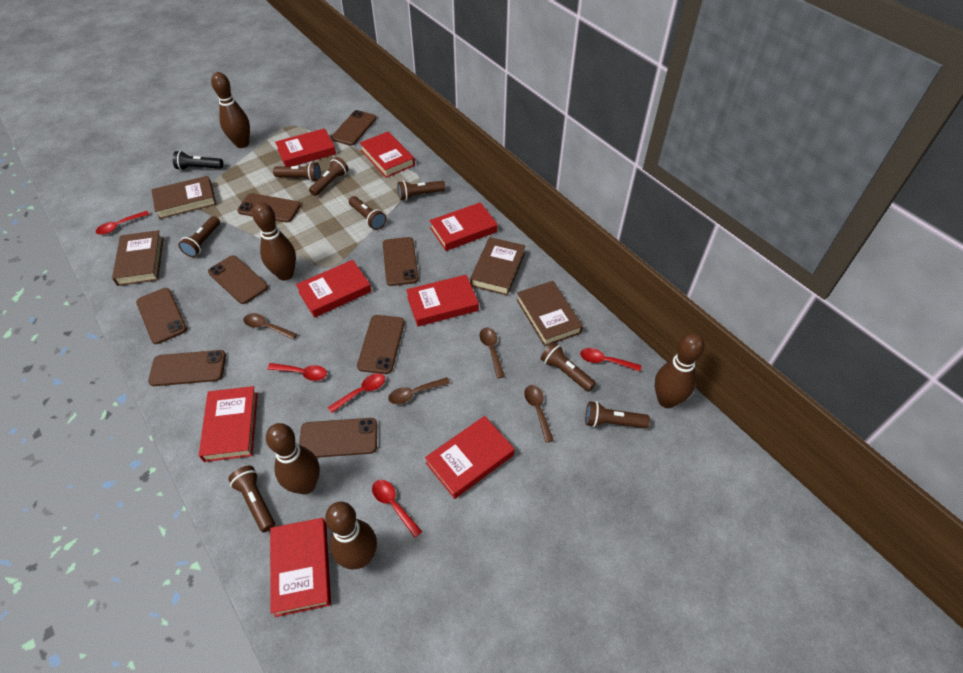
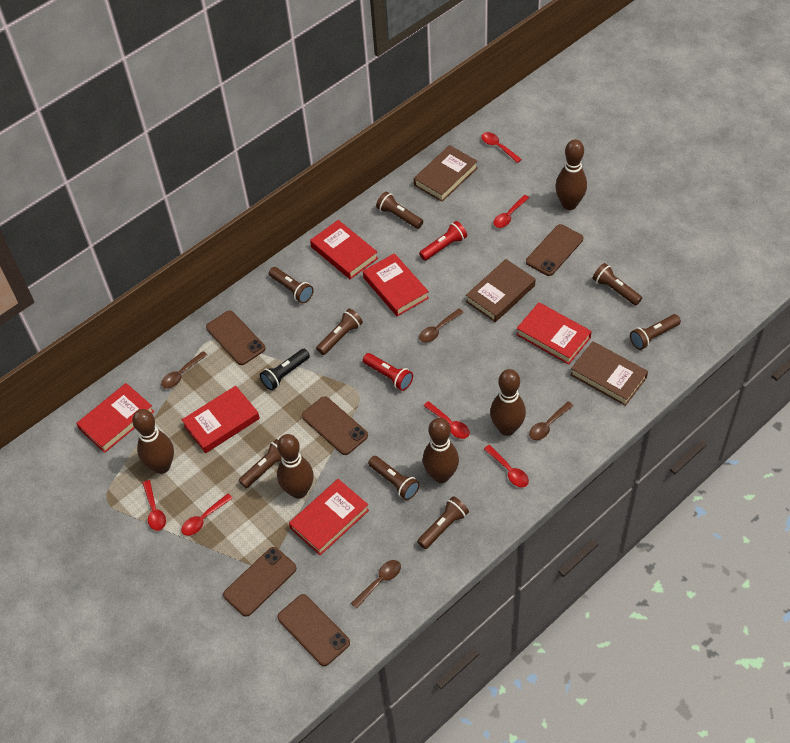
brown book: [112,230,164,286] [151,176,217,219] [470,237,525,296] [517,281,583,347] = 4 -> [414,145,478,202] [466,259,536,322] [570,341,648,406] = 3
brown phone: [136,288,187,344] [148,350,226,386] [208,255,268,304] [237,193,301,223] [299,418,377,458] [331,110,376,145] [357,315,405,374] [383,237,419,286] = 8 -> [206,311,265,365] [223,547,297,617] [277,594,350,666] [302,396,368,455] [526,224,583,276] = 5
red book: [199,386,258,462] [270,518,331,617] [275,128,336,167] [296,260,372,318] [360,132,415,178] [406,275,479,326] [425,416,515,499] [429,202,498,251] = 8 -> [76,383,154,453] [182,386,260,453] [289,479,369,555] [310,220,378,279] [363,253,429,316] [516,302,592,365] = 6
red flashlight: none = 0 -> [363,353,413,391] [419,221,467,261] = 2
red spoon: [96,211,149,235] [267,363,327,381] [328,373,385,413] [372,480,422,538] [580,348,641,371] = 5 -> [143,480,166,531] [181,494,233,536] [423,401,470,439] [481,132,522,163] [484,445,529,487] [494,195,529,228] = 6

